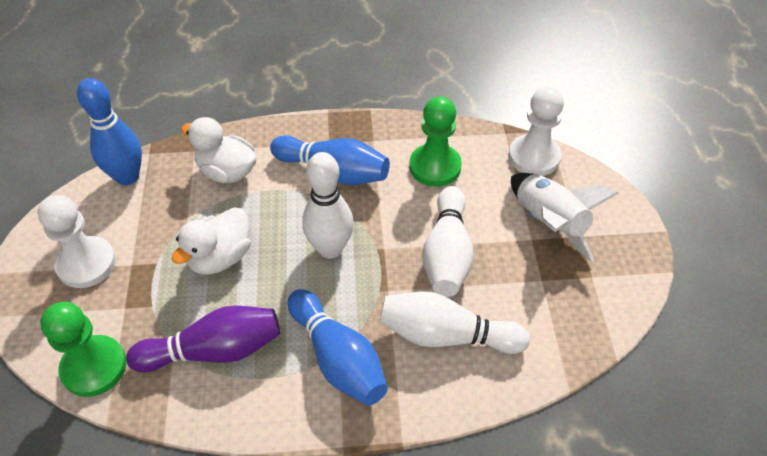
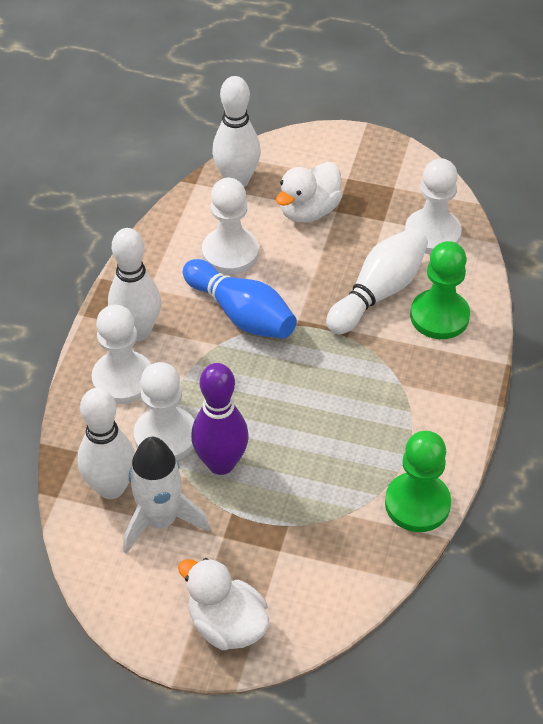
blue bowling pin: [77,78,142,185] [270,135,390,185] [288,289,388,406] = 3 -> [183,259,297,339] = 1
white bowling pin: [302,152,354,259] [380,291,530,354] [422,186,474,297] = 3 -> [78,388,135,499] [108,228,161,341] [212,76,261,187] [326,228,428,334] = 4
white pawn: [38,195,116,288] [509,87,564,176] = 2 -> [92,304,151,404] [134,362,195,461] [202,178,259,274] [405,158,462,254] = 4

